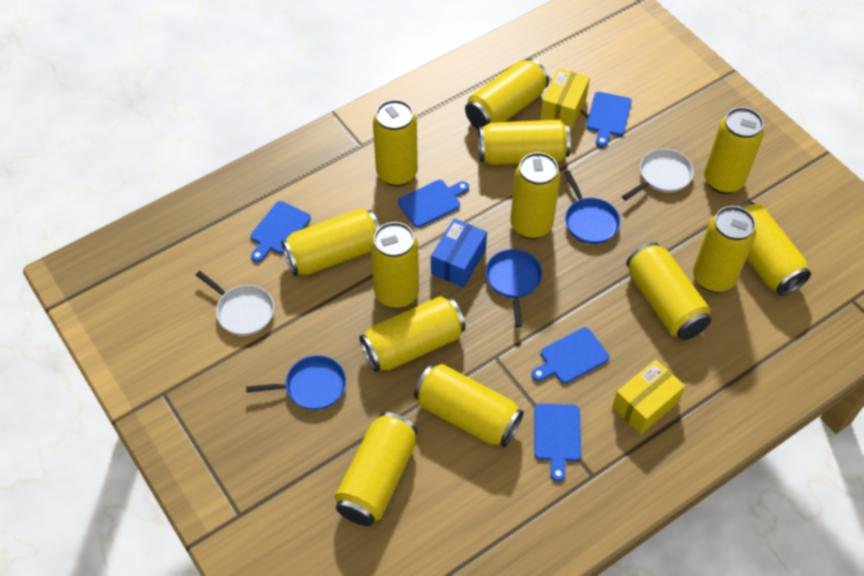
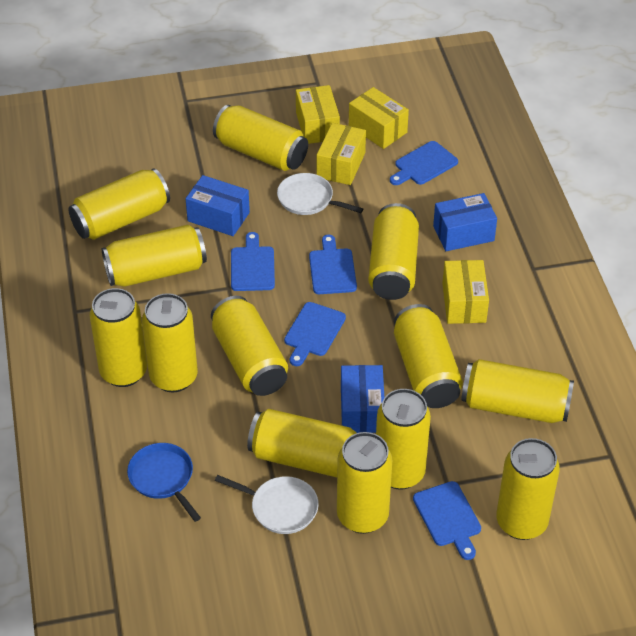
blue box: [431,218,487,288] = 1 -> [186,175,250,236] [341,365,384,433] [433,193,497,251] = 3
blue pan: [246,355,346,410] [486,249,542,327] [564,171,620,244] = 3 -> [127,443,201,522] = 1
yellow box: [540,68,590,129] [612,359,685,434] = 2 -> [296,85,340,144] [317,123,366,185] [349,87,409,149] [442,260,489,324] = 4

